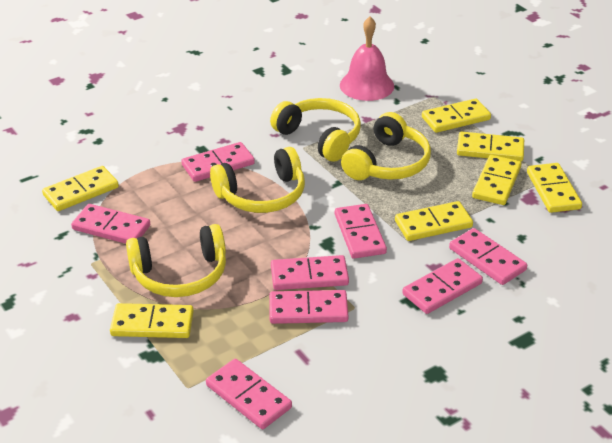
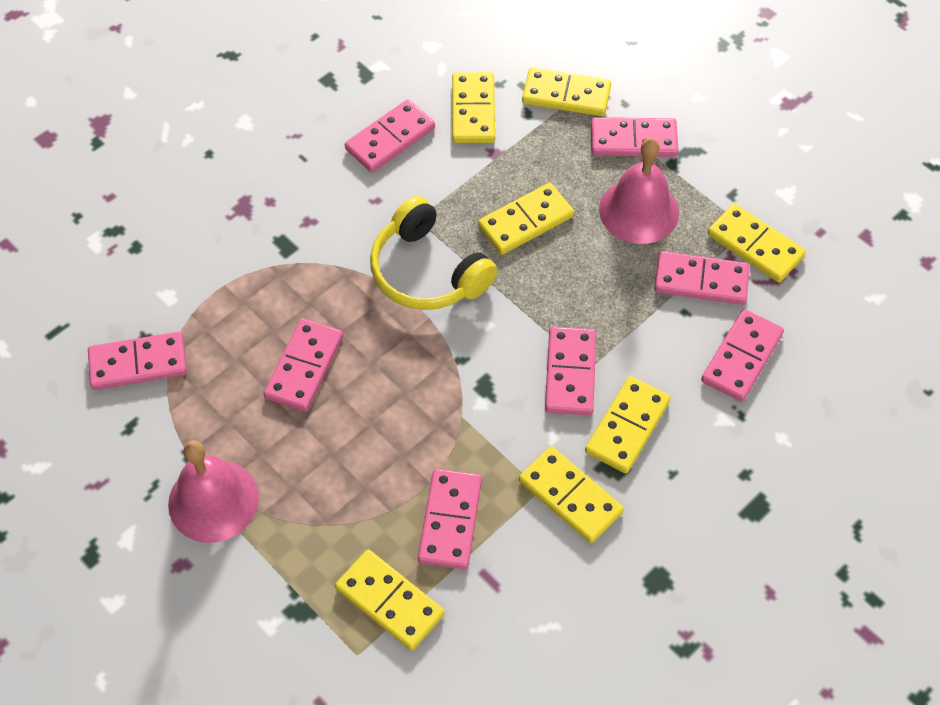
pink bell: [340,16,394,101] = 1 -> [168,440,259,543] [599,138,679,244] = 2
yellow headphones: [126,224,226,297] [210,147,305,213] [270,98,361,162] [341,112,431,180] = 4 -> [370,196,498,310] = 1

